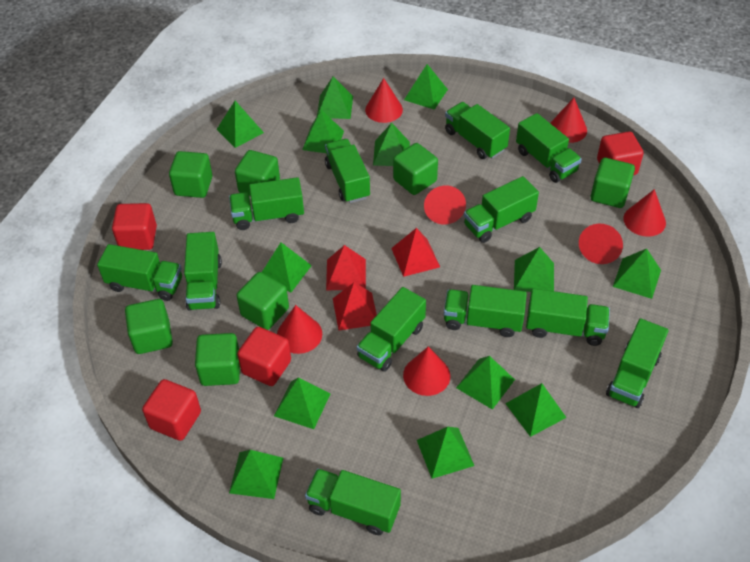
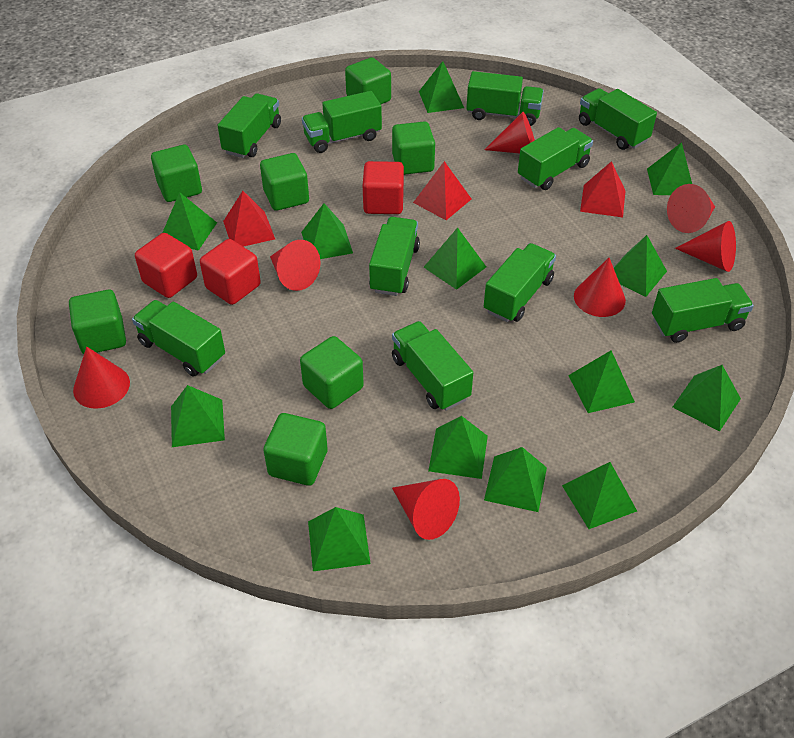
green truck: [97,244,182,301] [184,232,222,311] [229,177,304,230] [305,468,401,535] [325,139,370,203] [357,287,426,372] [444,285,527,337] [445,102,510,159] [464,176,539,243] [516,113,582,183] [526,288,610,346] [606,318,669,408] = 12 -> [132,300,225,376] [218,93,281,158] [302,91,382,153] [369,217,420,296] [392,321,473,411] [466,71,544,126] [484,243,556,322] [518,127,593,190] [579,88,657,150] [652,278,754,343] = 10
red cube: [112,203,157,250] [142,379,201,441] [237,327,291,386] [597,131,644,175] = 4 -> [135,233,197,298] [200,239,261,305] [363,161,404,214] = 3

